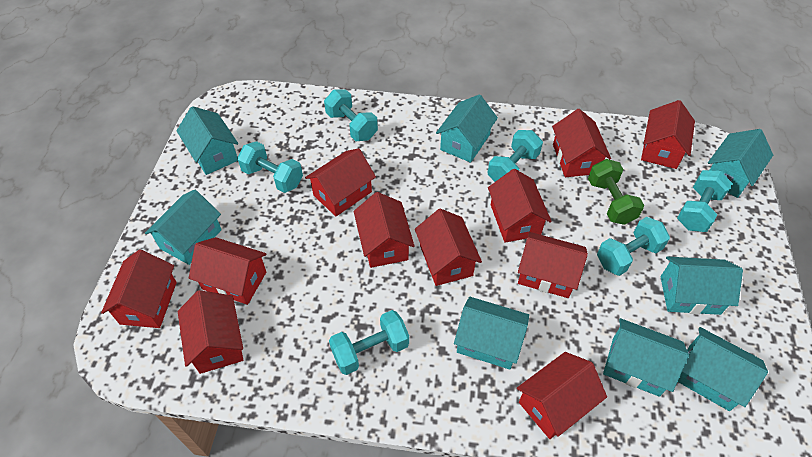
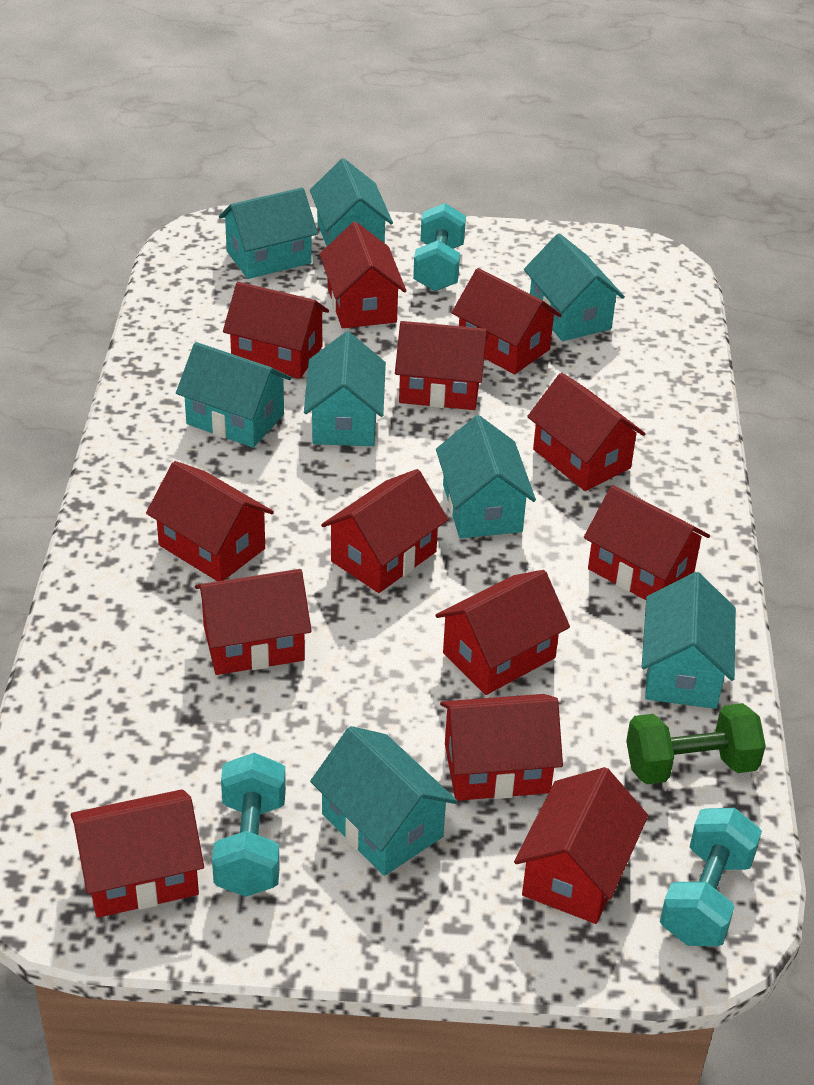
red house: [101,250,177,328] [178,290,243,374] [189,237,267,305] [305,148,376,216] [354,192,414,268] [415,209,482,286] [488,169,552,242] [517,352,607,439] [518,232,588,298] [552,109,611,177] [641,100,695,169] = 11 -> [71,789,204,918] [146,461,274,581] [195,569,312,675] [223,282,329,379] [320,222,406,328] [321,469,448,593] [395,321,488,410] [435,570,570,695] [440,694,563,801] [452,268,562,374] [514,767,648,924] [527,373,646,491] [584,485,710,600] = 13
turquoise dumbbell: [237,141,303,193] [324,90,378,141] [329,310,409,375] [488,130,543,182] [597,217,670,276] [677,170,732,232] = 6 -> [212,753,286,897] [413,203,466,291] [660,808,762,946] = 3

